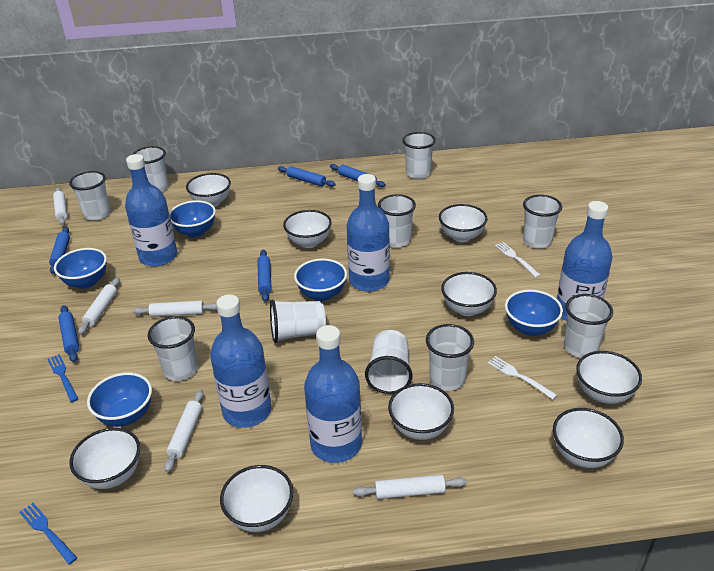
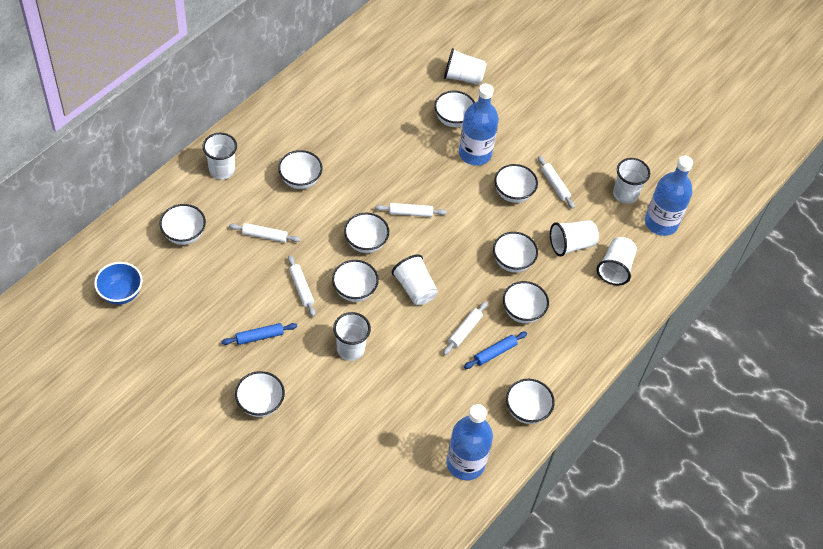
blue bottle: [125,154,177,267] [210,295,272,428] [304,325,362,463] [347,174,390,292] [557,201,612,321] = 5 -> [446,404,493,480] [459,84,499,165] [645,156,693,236] = 3
blue bowl: [54,248,107,289] [87,372,152,427] [169,200,216,238] [294,258,347,301] [505,290,563,336] = 5 -> [94,262,143,305] = 1
blue fork: [19,503,77,564] [48,354,79,402] = 2 -> none = 0
blue rolling pin: [49,227,70,274] [58,305,79,362] [257,250,272,302] [278,166,336,187] [330,164,386,187] = 5 -> [221,323,297,345] [464,332,527,369] = 2
white bowl: [69,428,140,489] [186,173,231,207] [220,465,293,532] [283,210,332,248] [388,383,454,440] [439,204,488,242] [441,272,497,316] [553,408,624,468] [576,351,642,404] = 9 -> [159,204,206,245] [235,371,285,417] [278,150,322,189] [332,260,379,302] [344,213,389,253] [434,91,475,127] [493,232,538,273] [494,164,538,203] [503,281,549,323] [506,379,555,424] = 10
white cup: [69,171,110,221] [132,146,169,192] [148,316,198,381] [270,300,326,343] [365,330,413,394] [378,194,416,248] [402,132,436,179] [426,324,474,391] [523,195,562,249] [564,294,613,358] = 10 -> [202,133,237,179] [333,312,371,361] [391,254,438,305] [444,48,487,85] [550,220,599,257] [597,237,637,286] [613,158,650,204] = 7
white fork: [488,356,557,399] [495,242,541,277] = 2 -> none = 0

